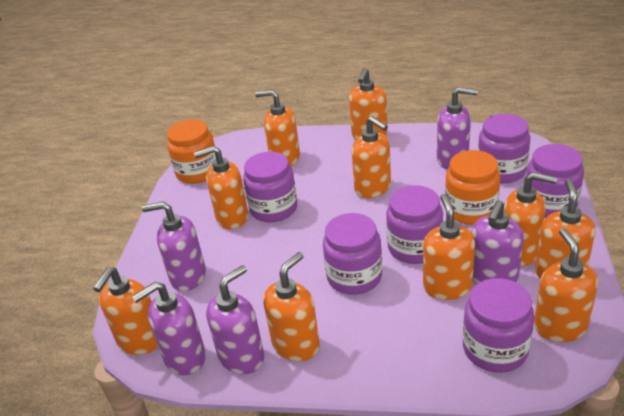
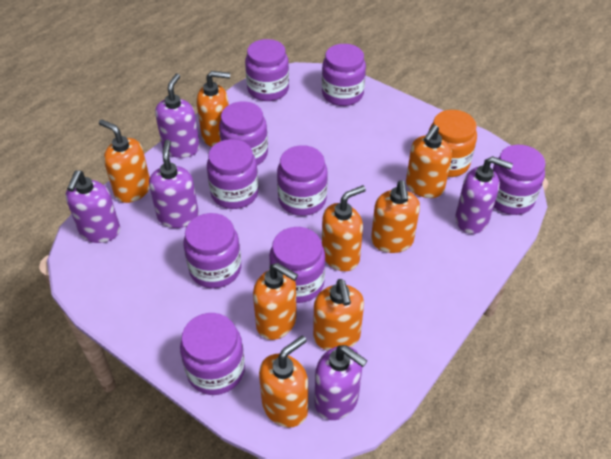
orange jar: [167,119,216,184] [445,150,501,225] = 2 -> [429,110,477,177] = 1
orange soap dispenser: [93,267,158,355] [194,146,248,229] [255,90,300,167] [263,252,320,362] [349,68,388,139] [351,116,391,198] [423,194,475,300] [504,172,557,266] [534,228,598,342] [535,179,595,279] = 10 -> [99,119,150,203] [196,71,230,147] [253,263,298,340] [259,335,308,427] [313,279,364,351] [322,185,366,271] [371,180,420,253] [406,125,452,198] = 8
purple jar: [243,152,297,222] [323,213,382,295] [386,185,443,264] [463,278,534,373] [478,114,530,183] [526,144,584,218] = 6 -> [180,313,245,395] [183,213,241,288] [207,139,259,209] [219,101,268,165] [245,39,289,101] [269,227,325,303] [277,145,328,216] [322,44,366,106] [493,145,546,215] = 9

